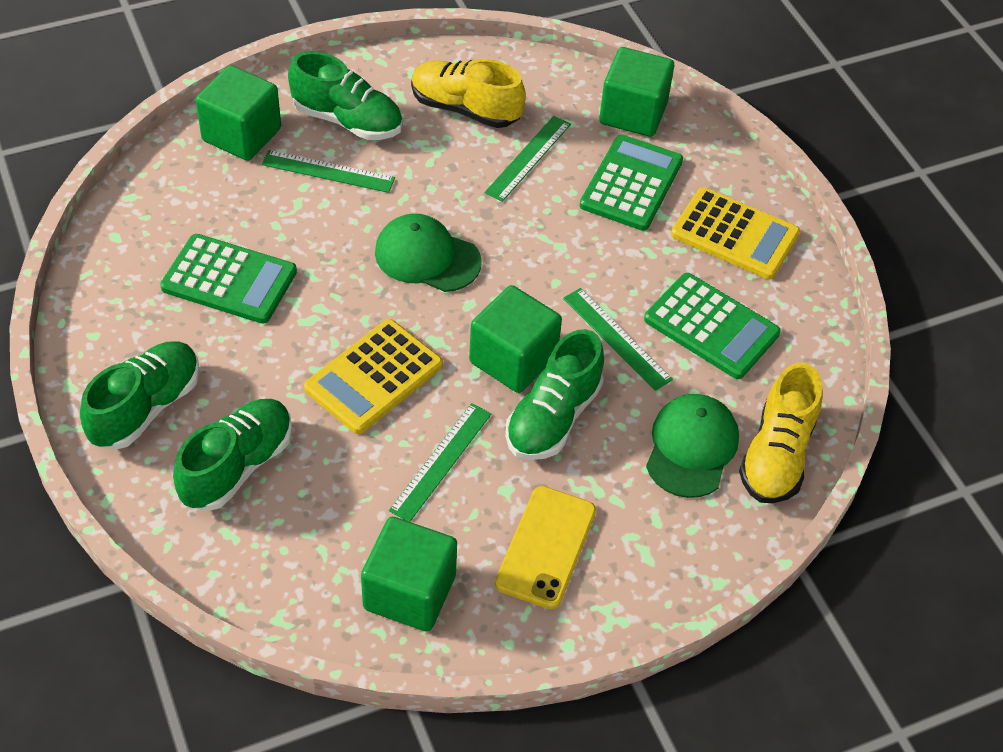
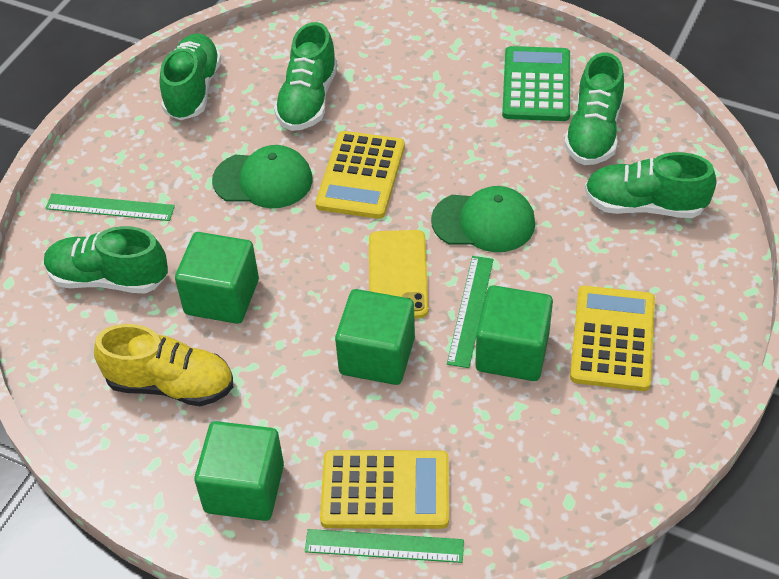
green calculator: [160,234,297,324] [580,134,683,231] [644,273,781,379] = 3 -> [502,46,570,121] = 1
green ruler: [262,150,395,193] [389,403,491,522] [485,116,571,202] [563,288,673,391] = 4 -> [45,194,175,221] [305,529,464,563] [447,256,494,368] = 3
green shoe: [80,341,199,449] [173,399,292,511] [288,51,403,140] [505,329,604,460] = 4 -> [44,226,168,294] [160,33,221,120] [274,22,338,131] [564,53,624,165] [585,152,716,218] = 5
yellow calculator: [304,319,443,434] [671,187,800,279] = 2 -> [315,131,405,219] [320,450,449,529] [570,286,655,391] = 3
yellow shoe: [411,59,526,128] [739,363,823,503] = 2 -> [94,324,233,406] = 1

